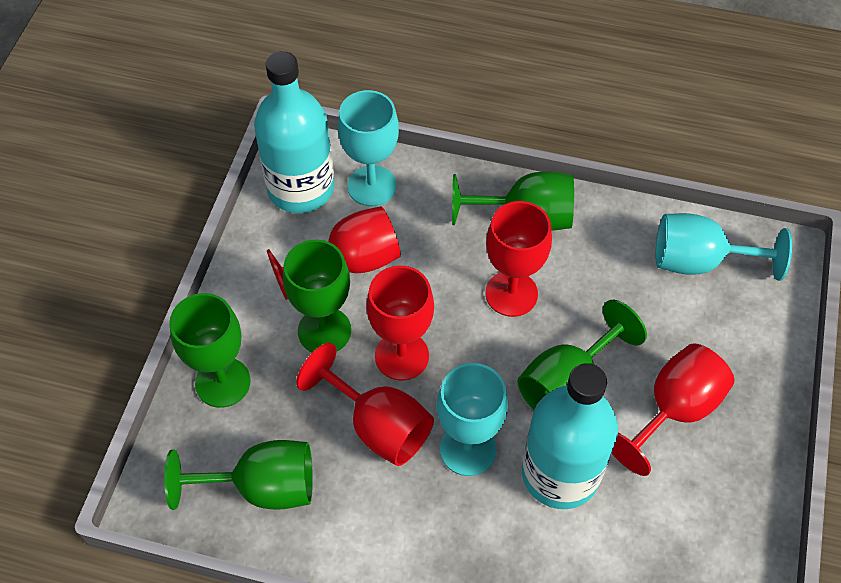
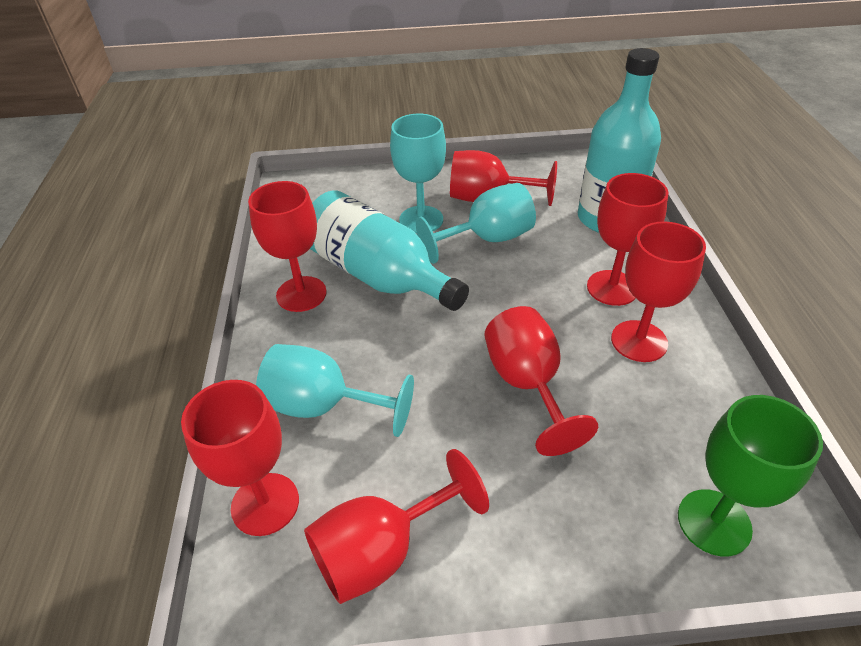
green goblet: [164,440,313,510] [169,293,251,408] [283,240,351,352] [452,171,574,231] [517,300,647,410] = 5 -> [678,395,823,556] = 1
red goblet: [267,206,401,300] [296,343,434,466] [366,266,434,381] [485,201,552,317] [612,344,734,476] = 5 -> [181,380,299,536] [248,181,327,312] [304,449,489,604] [450,150,557,206] [484,306,598,456] [587,173,668,306] [611,222,706,362] = 7

